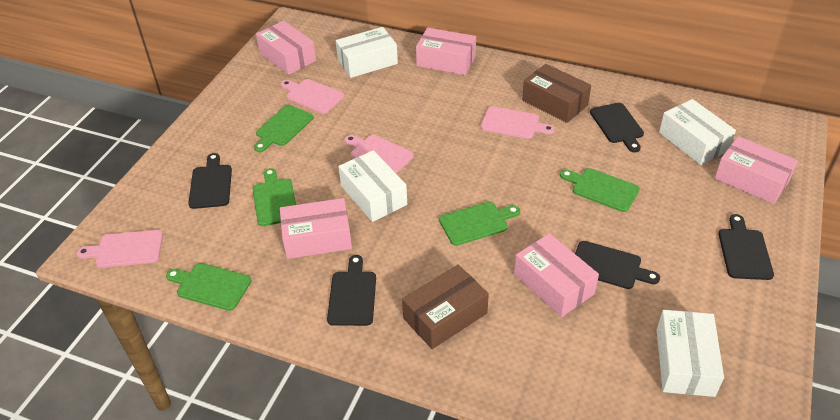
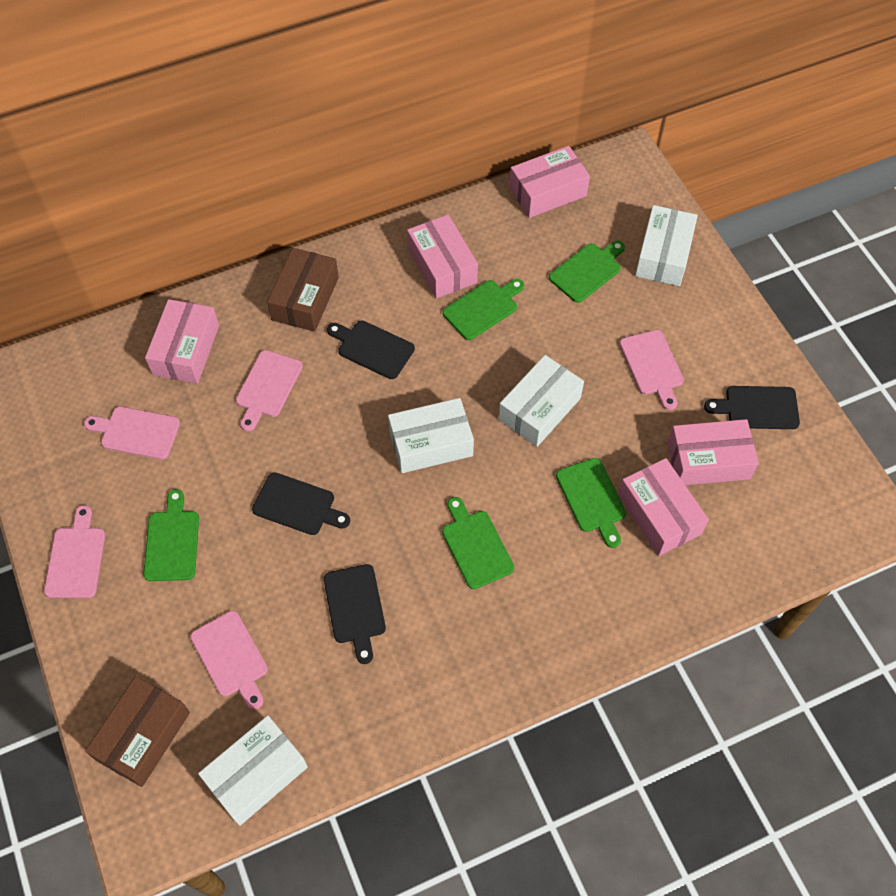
black cutting board: [188,153,232,209] [327,255,376,326] [575,241,660,289] [590,103,644,152] [719,214,774,280] = 5 -> [252,472,350,535] [324,564,386,664] [327,321,415,379] [704,386,800,429] = 4
pink cutting board: [77,230,163,268] [281,79,344,114] [344,135,414,174] [481,106,555,139] = 4 -> [44,505,105,598] [84,407,180,459] [190,611,268,710] [236,350,303,432] [619,330,684,410] = 5

